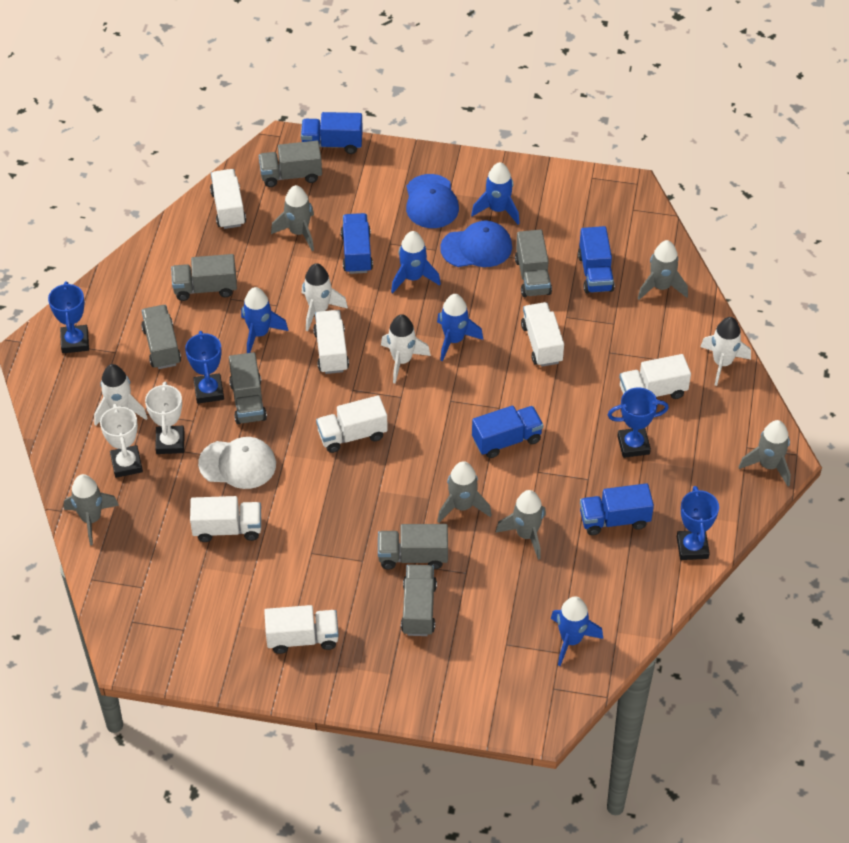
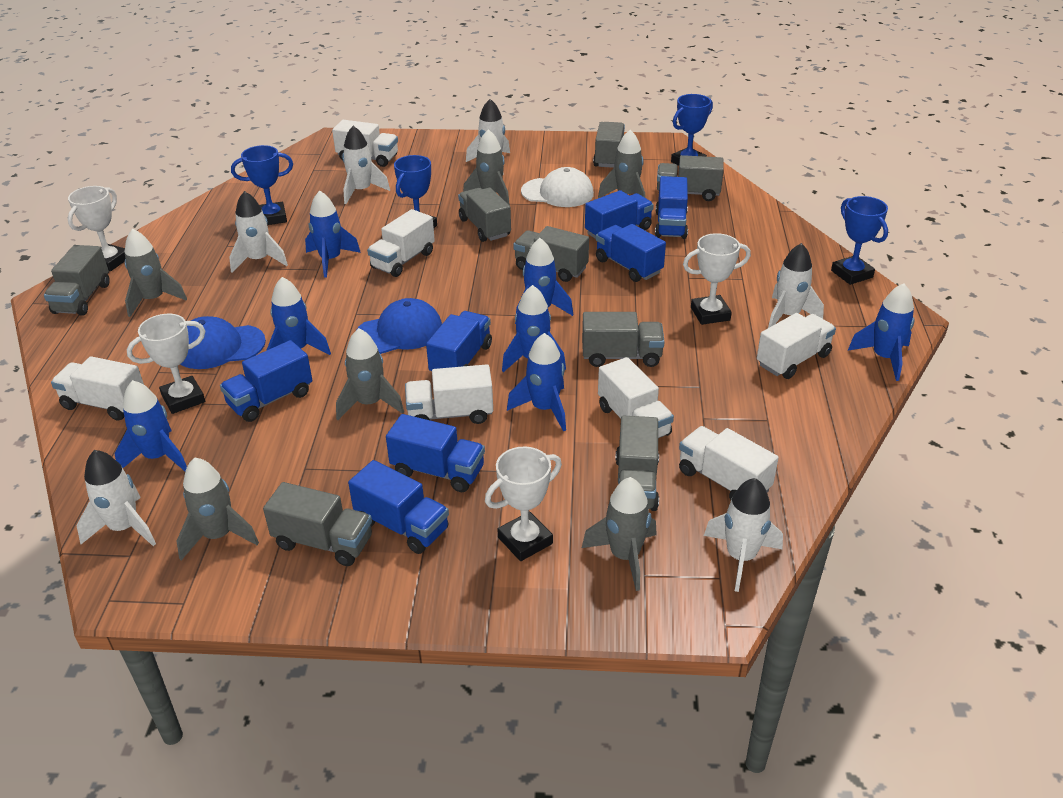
blue rocket: [241,287,288,353] [391,231,441,293] [437,294,483,361] [471,162,520,225] [551,596,603,666] = 5 -> [115,380,187,471] [266,277,331,355] [305,191,361,278] [502,285,566,372] [507,333,566,431] [515,238,573,324] [848,283,915,381] = 7
blue truck: [301,112,363,154] [341,213,373,274] [472,406,543,458] [578,226,615,293] [580,483,654,535] = 5 -> [220,340,312,422] [348,460,449,554] [386,414,485,492] [426,311,492,372] [585,190,654,239] [596,224,666,282] [655,176,688,239] = 7
grey truck: [141,305,181,369] [171,254,237,301] [229,352,267,424] [259,141,322,187] [378,524,448,570] [401,565,437,636] [515,230,552,297] = 7 -> [44,245,110,316] [263,482,372,566] [458,188,511,242] [513,226,589,282] [582,312,665,367] [593,122,625,168] [615,416,659,511] [657,155,724,201] = 8
white rocket: [94,364,147,426] [302,263,348,331] [381,314,431,384] [700,317,751,386] = 4 -> [76,450,156,546] [229,191,288,273] [342,126,390,204] [466,99,510,175] [704,478,783,592] [768,243,824,328] = 6
white trophy: [100,404,143,478] [145,381,185,454] = 2 -> [67,186,125,271] [127,314,205,414] [485,447,562,561] [683,233,751,325] = 4

